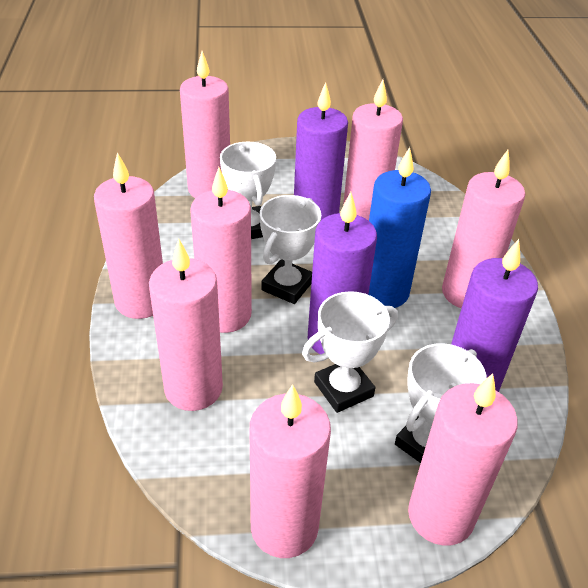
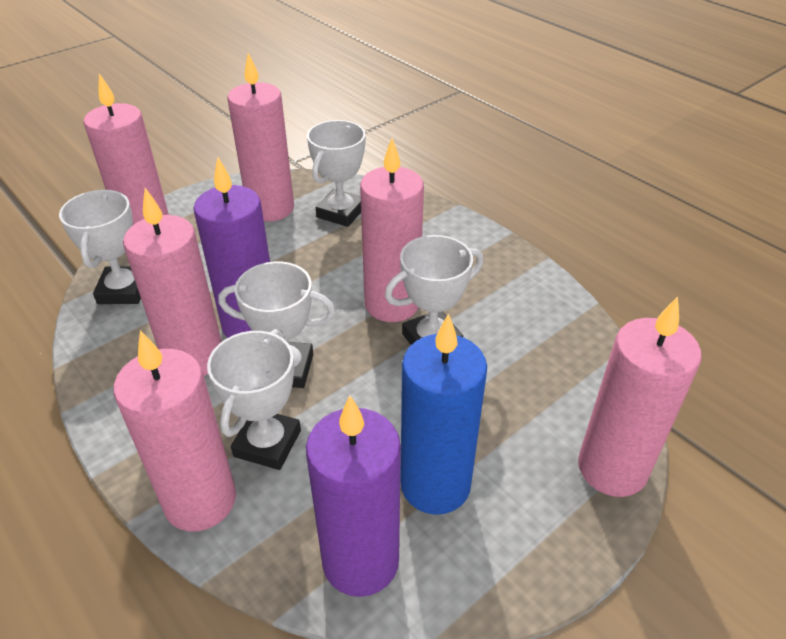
pink candle: [94,152,163,319] [149,239,223,411] [180,51,230,198] [190,167,252,333] [250,384,331,558] [343,80,403,221] [408,373,518,546] [442,150,525,308] = 8 -> [83,74,169,225] [113,330,236,532] [123,188,222,376] [228,53,294,222] [360,138,424,322] [578,297,701,497] = 6
purple candle: [294,82,348,220] [308,192,377,354] [451,239,538,392] = 3 -> [194,157,270,338] [306,396,401,597] = 2
white trophy: [220,142,276,239] [260,195,321,304] [302,291,398,413] [395,343,487,463] = 4 -> [59,190,141,304] [207,329,301,470] [218,262,335,388] [307,120,366,227] [385,235,484,345] = 5

